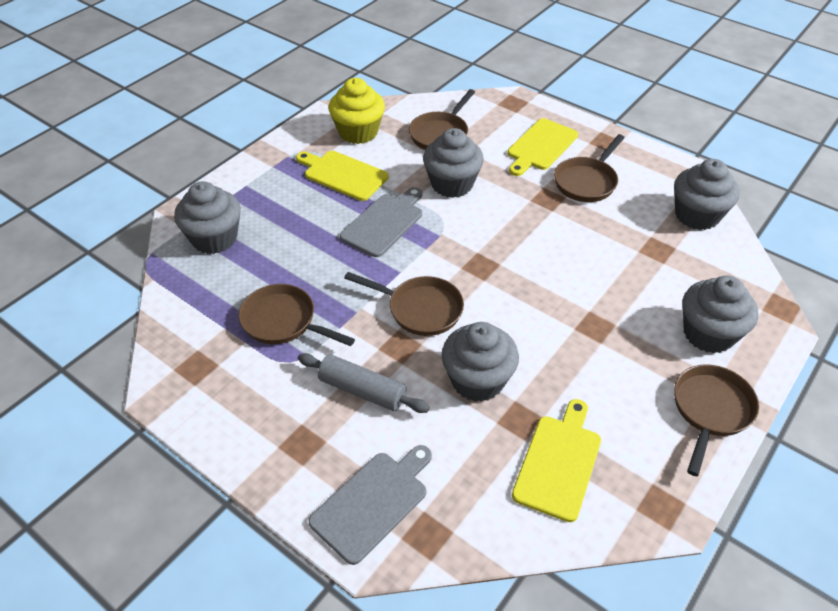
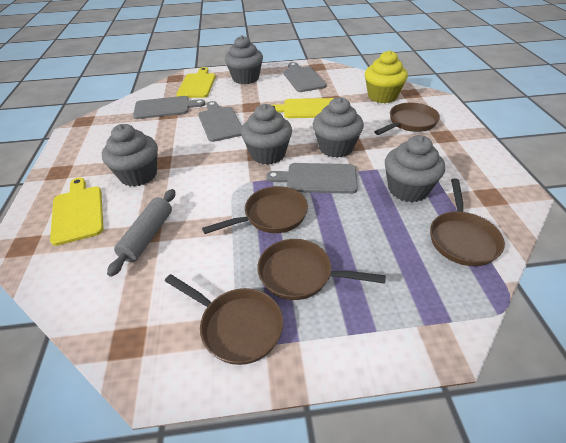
grey cutting board: [309,445,432,565] [340,187,422,257] = 2 -> [133,96,206,119] [198,101,242,142] [266,163,358,194] [283,62,327,92] = 4

